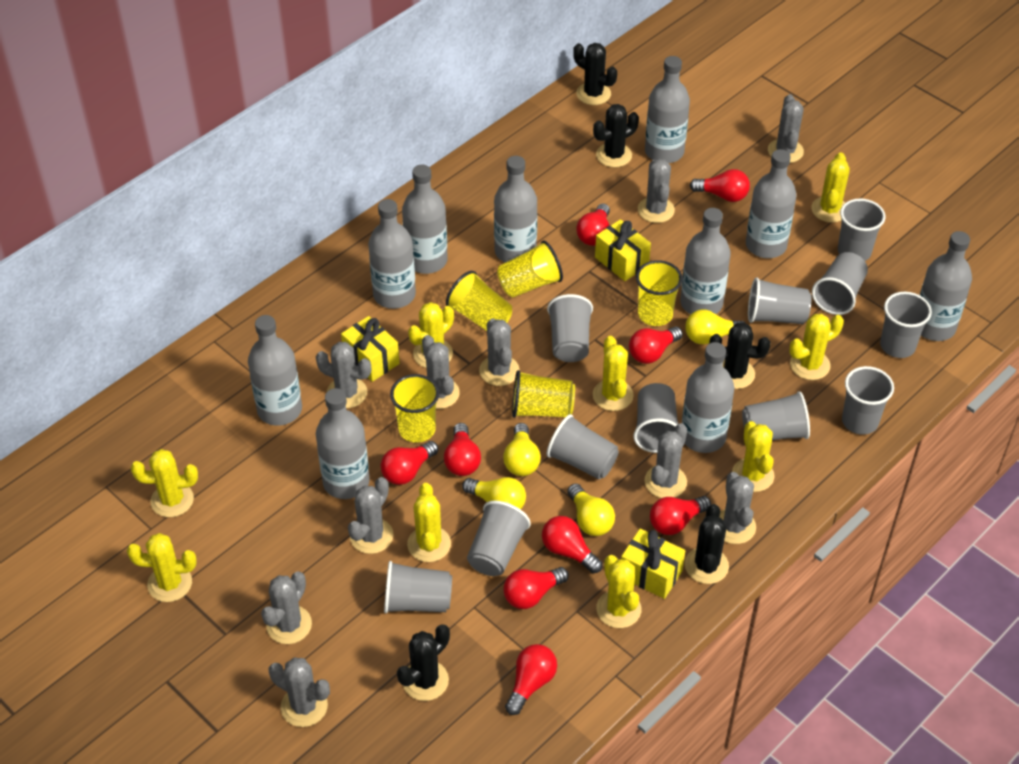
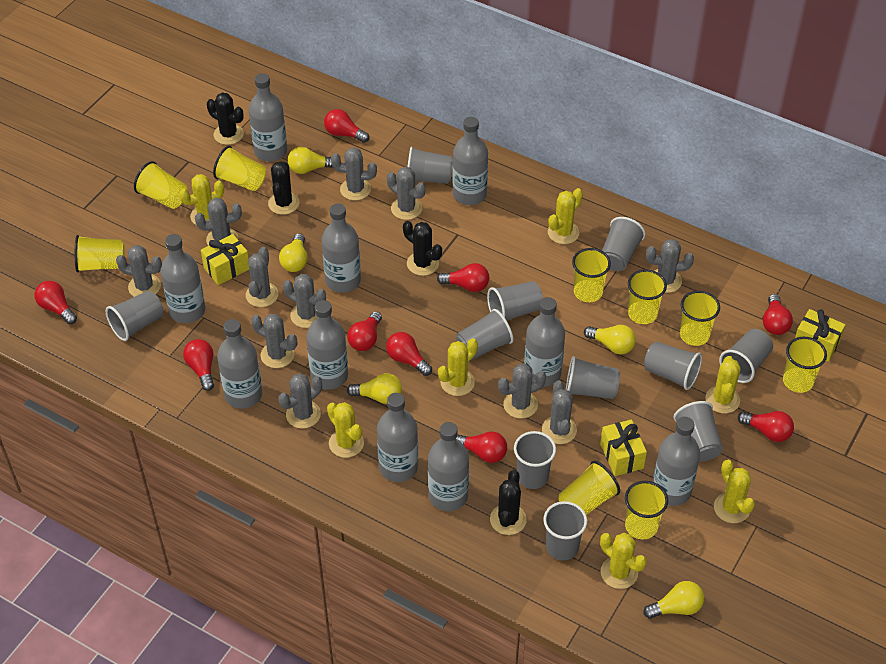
black cactus: [397,624,450,701] [573,43,617,105] [593,104,639,167] [685,504,729,584] [709,322,771,389] = 5 -> [207,93,244,145] [268,161,299,215] [403,221,442,276] [490,470,527,535] = 4
grey cactus: [261,571,312,644] [269,657,330,727] [316,342,371,408] [348,477,393,554] [422,335,460,409] [479,319,520,386] [638,158,675,223] [645,423,687,498] [720,472,756,544] [768,94,804,163] = 10 -> [116,245,162,297] [195,198,242,246] [246,247,279,307] [251,314,297,368] [278,373,322,429] [283,274,326,328] [331,147,377,200] [387,167,425,220] [498,364,546,419] [542,381,577,444] [646,239,694,293] = 11
yellow cactus: [127,533,197,602] [131,449,198,517] [407,483,451,562] [408,302,454,368] [593,336,634,411] [596,555,641,628] [732,421,775,492] [789,314,844,380] [811,152,850,223] = 9 -> [179,174,224,225] [327,402,364,458] [438,338,478,396] [548,188,583,244] [600,533,647,589] [705,356,741,413] [714,460,755,523] = 7
yellow cup: [390,374,439,443] [446,271,512,331] [497,241,563,298] [512,370,575,418] [636,260,682,326] = 5 -> [75,235,125,273] [134,161,187,209] [213,146,266,191] [559,461,620,515] [572,248,611,302] [625,481,668,539] [628,269,667,324] [680,291,720,346] [783,337,827,393] = 9
yellow light bulb: [462,477,526,509] [503,423,541,476] [567,483,615,536] [685,309,745,345] = 4 -> [279,233,308,272] [288,147,333,174] [347,373,402,404] [584,325,636,354] [643,581,704,619] = 5

